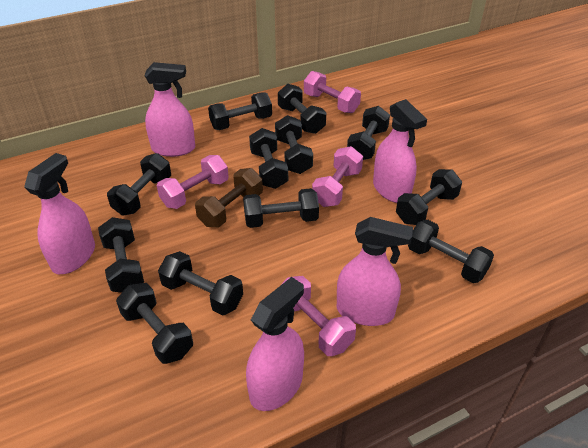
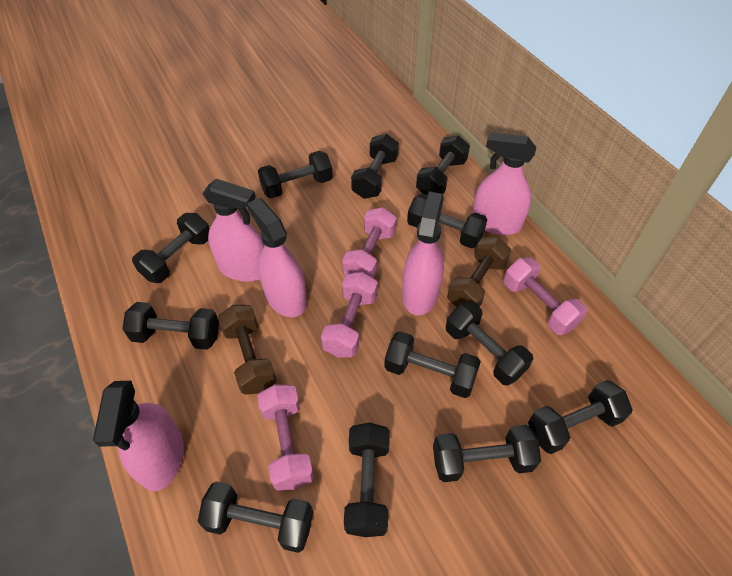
brown dumbbell: [195,168,263,227] = 1 -> [218,305,277,395] [447,237,511,308] = 2

